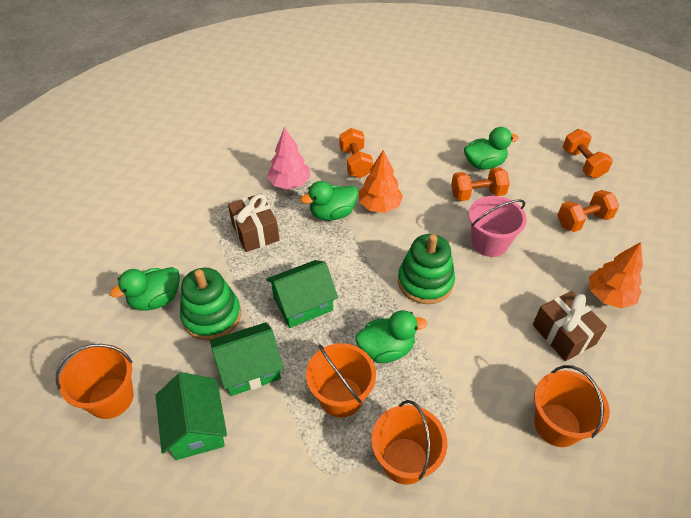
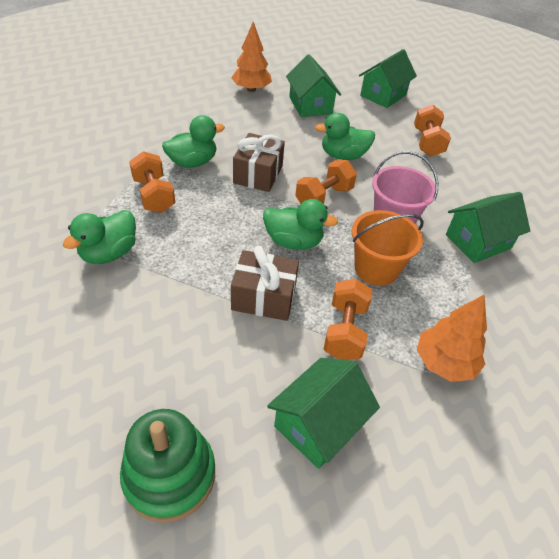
green house: [155,372,227,460] [210,322,284,396] [266,260,338,328] = 3 -> [267,358,380,469] [286,54,341,117] [359,49,417,108] [446,192,530,263] = 4
green stacking toy: [180,268,241,341] [398,234,455,304] = 2 -> [120,409,215,523] = 1
orange bucket: [56,344,134,419] [306,343,376,418] [371,400,447,485] [534,365,610,447] = 4 -> [351,210,424,286] = 1
pink tree: [267,127,311,189] = 1 -> none = 0

